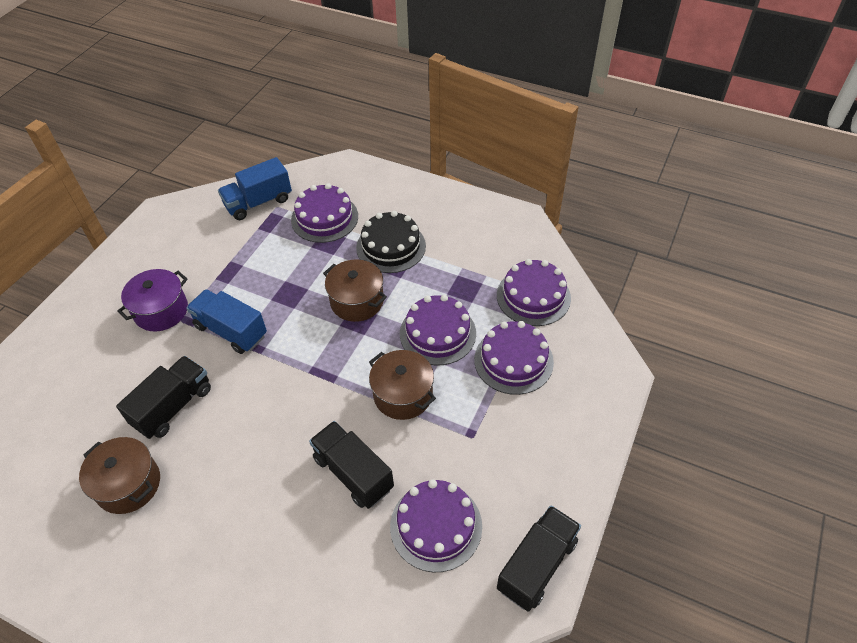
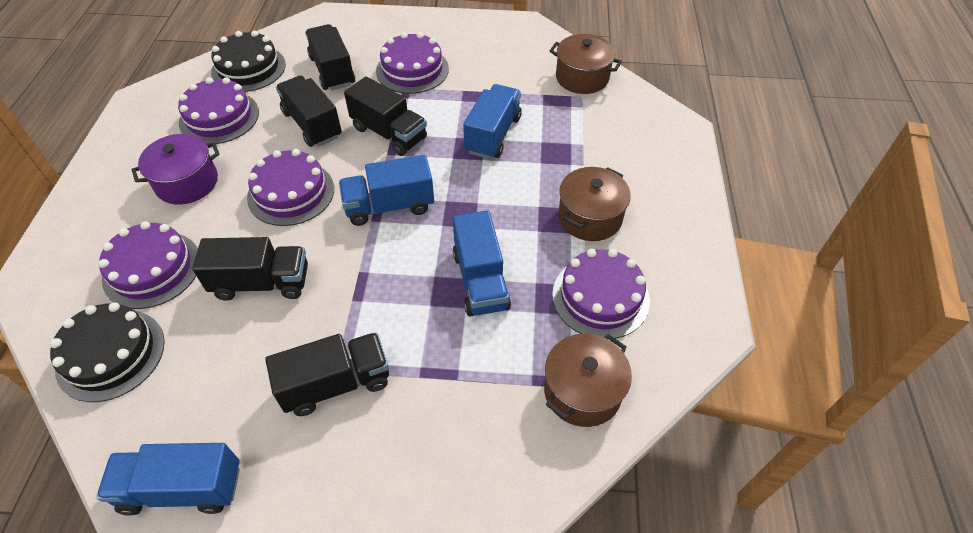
black cake: [356,211,426,273] = 1 -> [50,302,165,402] [211,31,286,92] = 2
black truck: [116,356,211,439] [309,421,394,509] [497,505,581,612] = 3 -> [192,237,308,301] [265,332,389,416] [276,75,342,147] [305,24,355,90] [344,76,427,156] = 5
blue truck: [186,289,267,354] [218,157,292,220] = 2 -> [96,443,240,516] [339,155,434,226] [453,210,511,317] [463,84,522,159] = 4

